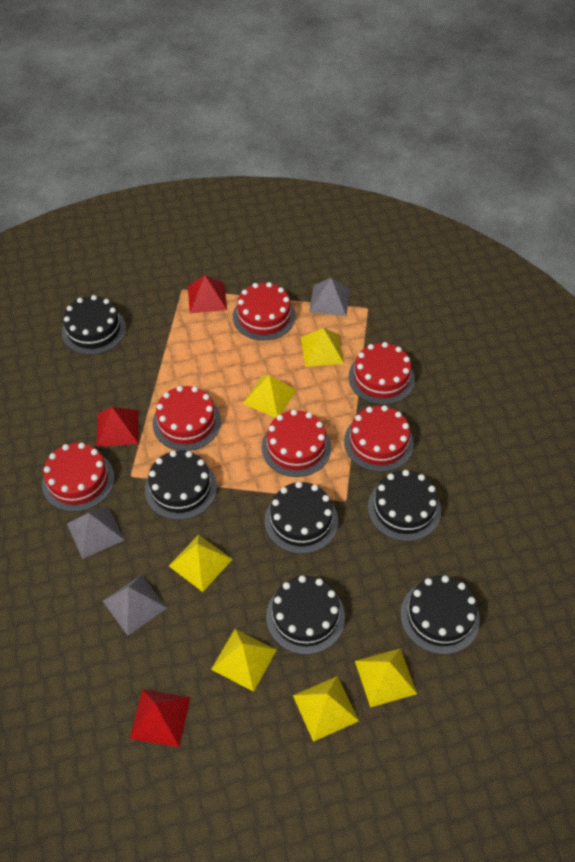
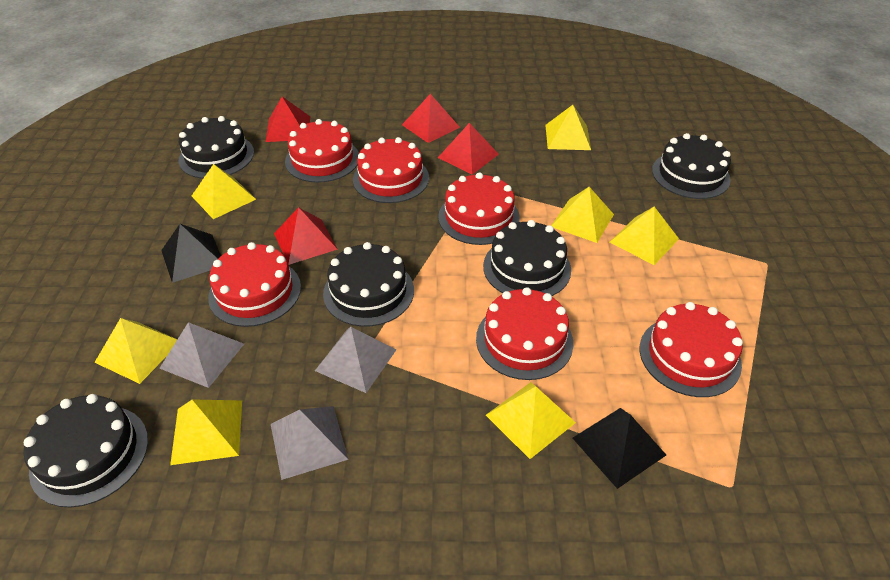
black cake: [62,295,126,355] [145,451,217,520] [265,482,338,554] [266,575,345,655] [368,470,441,541] [400,575,480,655] = 6 -> [24,394,148,507] [179,116,254,179] [323,242,414,327] [483,220,571,296] [652,133,731,199] = 5
black pyramid: none = 0 -> [161,224,221,283] [573,408,666,489] = 2
red pyramid: [97,407,139,447] [130,689,191,747] [188,275,227,313] = 3 -> [265,97,310,142] [274,207,338,265] [402,94,460,143] [438,123,499,175] = 4
yellow pyramid: [169,535,232,592] [211,629,277,692] [243,375,297,418] [293,676,359,742] [301,328,344,367] [355,649,417,707] = 6 -> [94,318,177,384] [170,399,242,465] [192,164,256,219] [486,382,576,459] [545,105,591,150] [551,187,614,243] [610,207,679,265] = 7

